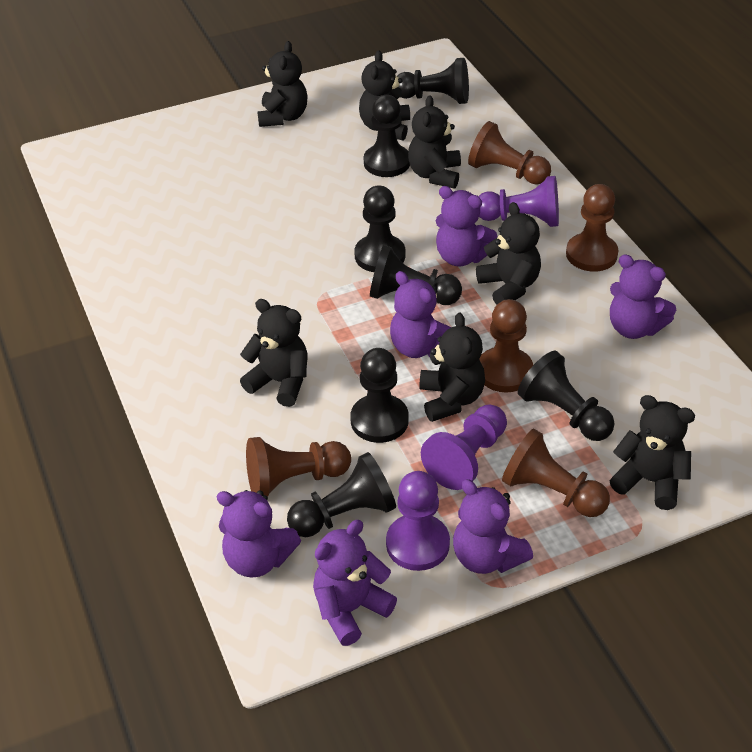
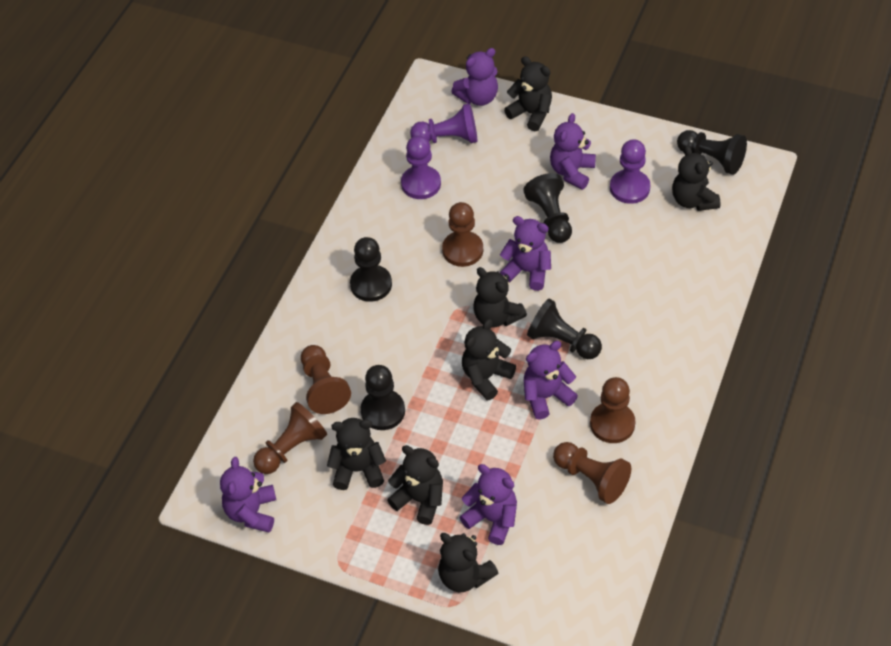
black pawn: [287,452,396,537] [350,348,409,443] [355,186,405,272] [364,95,410,177] [370,245,462,305] [397,58,469,104] [518,351,615,441] = 7 -> [350,237,392,302] [360,365,405,430] [523,173,572,243] [527,298,602,359] [677,130,747,175] = 5

